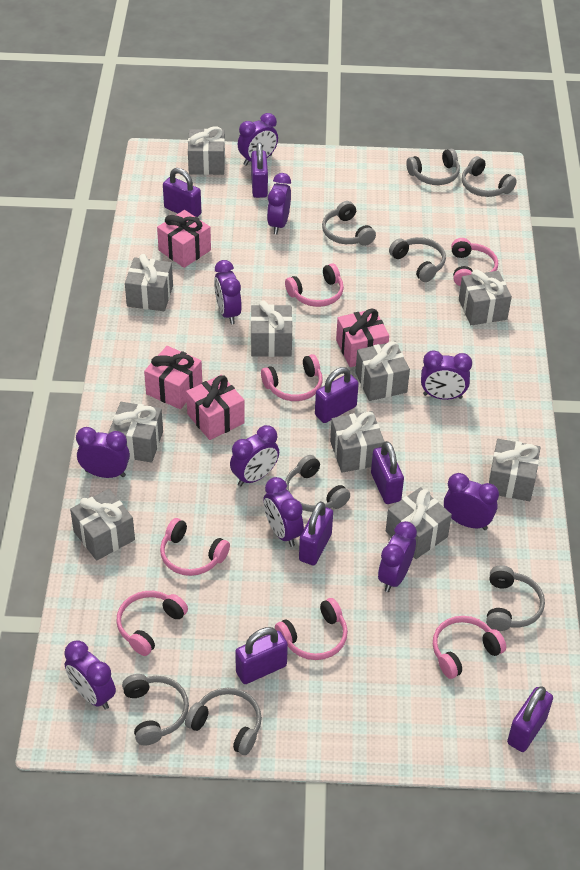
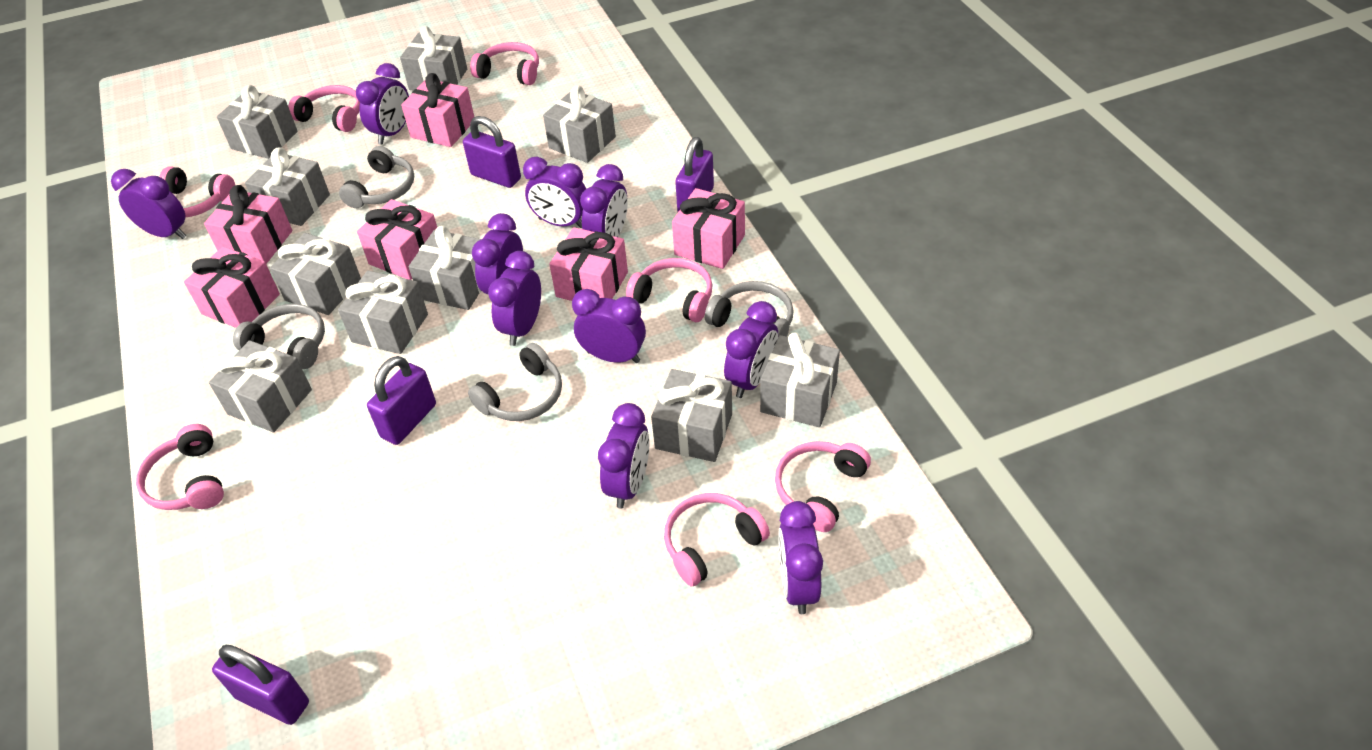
grey headphones: [122,674,189,745] [185,688,262,755] [285,455,350,512] [322,201,376,246] [389,237,446,282] [406,149,460,185] [462,156,517,197] [486,565,545,631] = 8 -> [233,304,325,369] [339,146,414,208] [468,343,562,421] [705,281,794,337] = 4
pink gift: [144,346,202,409] [157,210,211,268] [186,375,245,440] [336,308,389,367] = 4 -> [184,247,280,328] [204,185,292,264] [357,199,437,280] [401,73,474,147] [549,227,628,301] [672,188,745,269] = 6
purple padlock: [163,168,201,217] [235,627,288,684] [251,143,268,198] [299,501,333,565] [315,367,359,423] [371,441,404,504] [507,686,553,752] = 7 -> [212,645,309,725] [367,356,436,445] [463,116,521,188] [675,137,714,212] = 4

